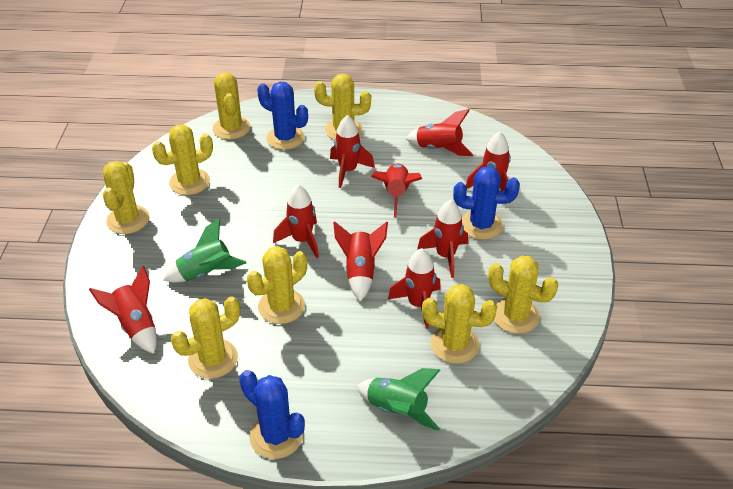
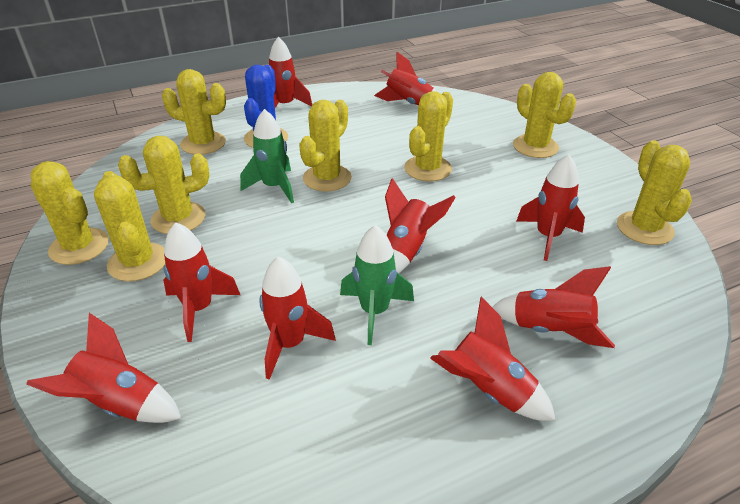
blue cactus: [239,370,305,459] [257,82,308,150] [453,166,520,240] = 3 -> [244,65,288,148] = 1

